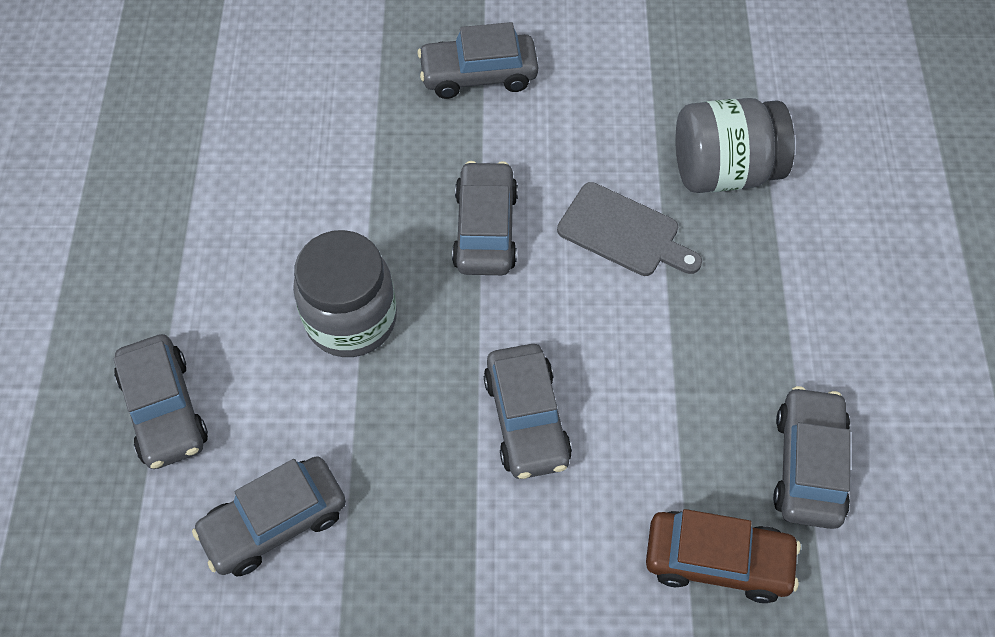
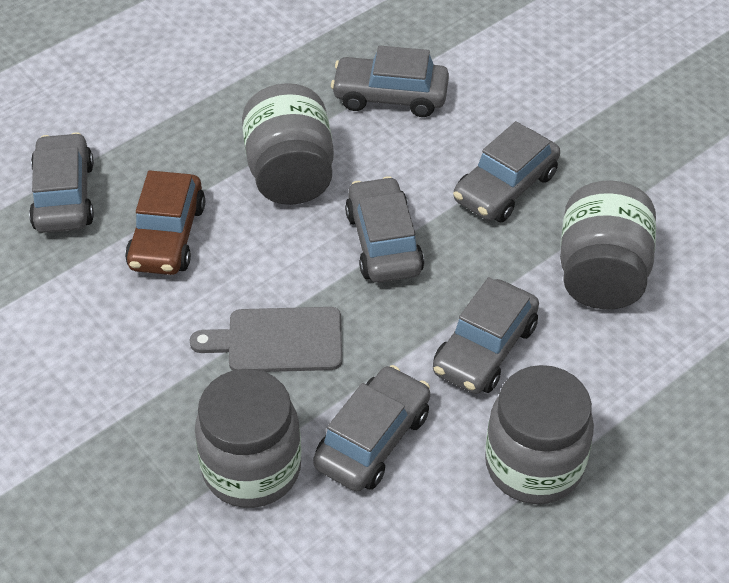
grey jar: [293,230,397,357] [675,98,795,193] = 2 -> [195,369,302,508] [242,83,334,205] [485,365,594,504] [560,181,656,309] = 4

